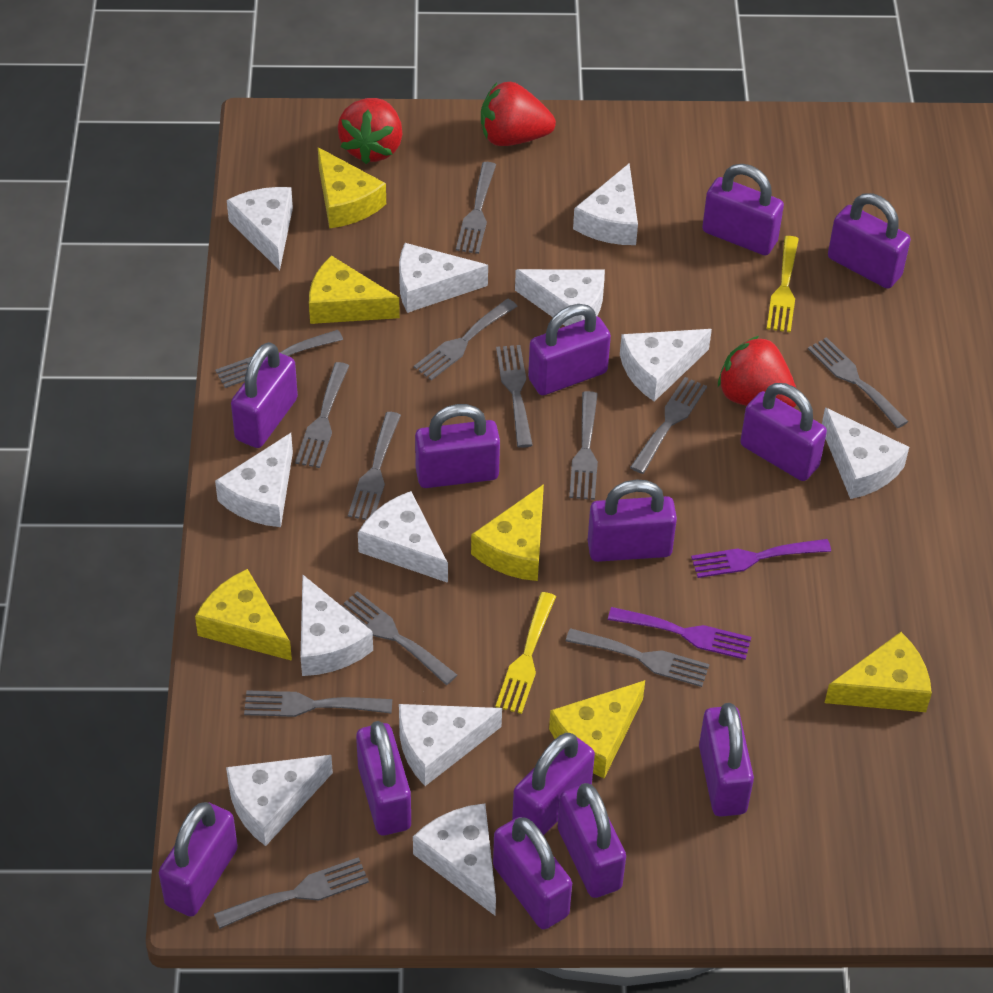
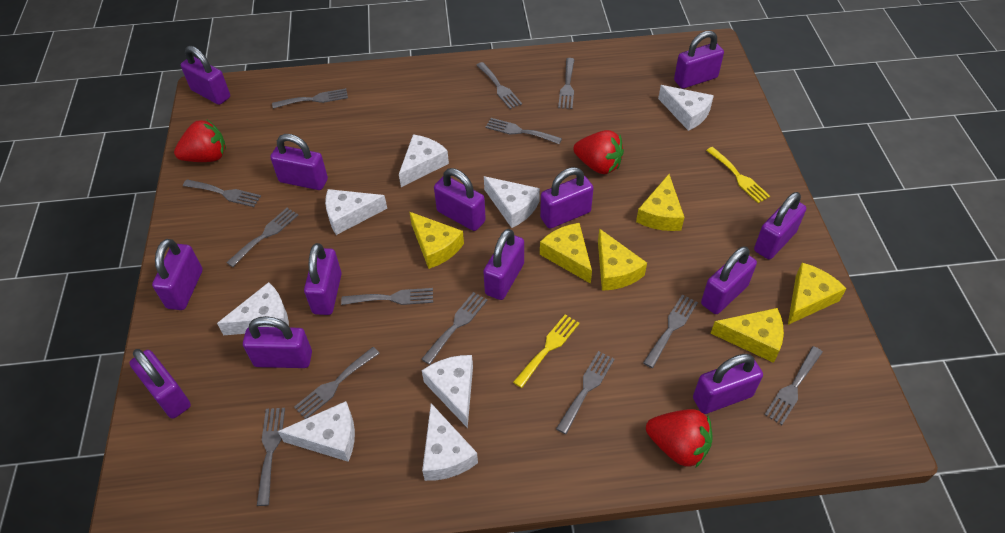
purple fork: [608,607,751,660] [691,539,831,578] = 2 -> none = 0
white cheese: [215,433,293,527] [226,755,333,846] [227,187,293,270] [301,575,373,676] [358,491,448,583] [399,243,488,313] [399,704,502,786] [413,803,496,915] [515,269,605,326] [573,163,638,245] [620,329,712,402] [822,408,909,499] = 12 -> [217,282,289,335] [278,401,355,462] [325,189,387,235] [399,134,449,187] [422,355,473,428] [422,403,478,481] [484,176,540,228] [658,85,714,131] = 8

